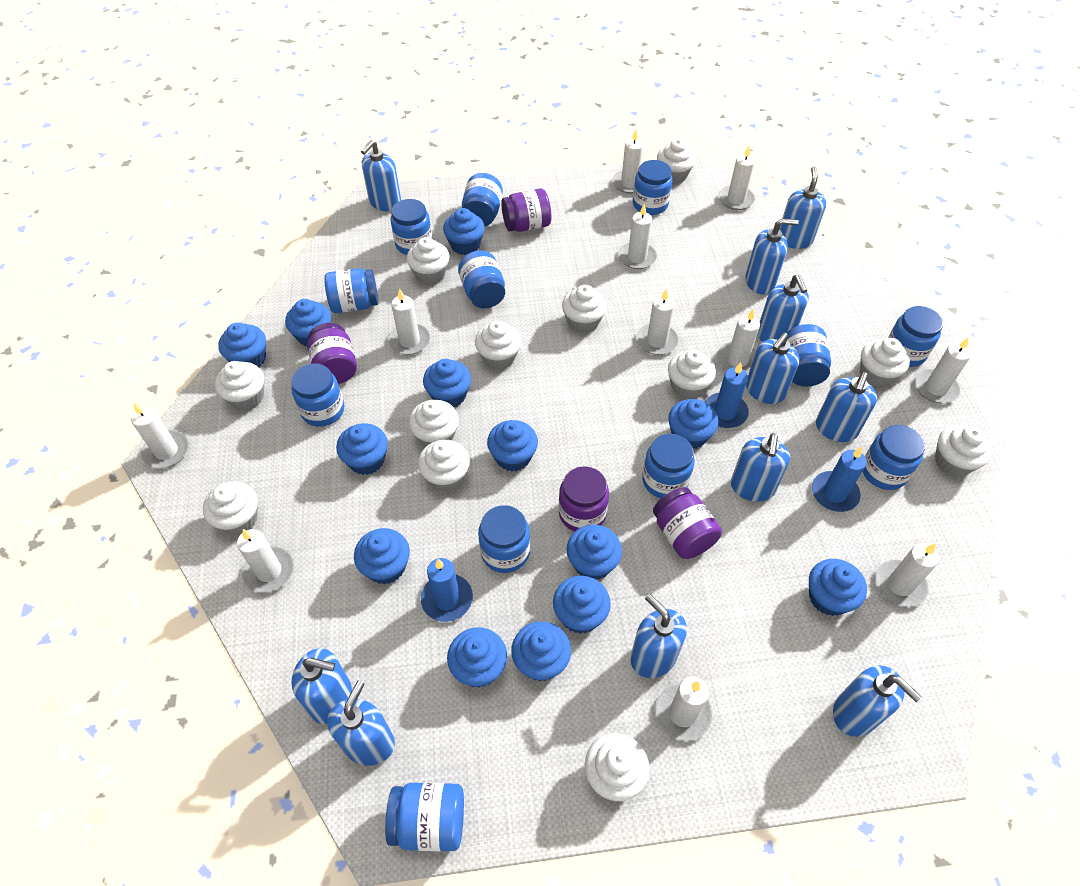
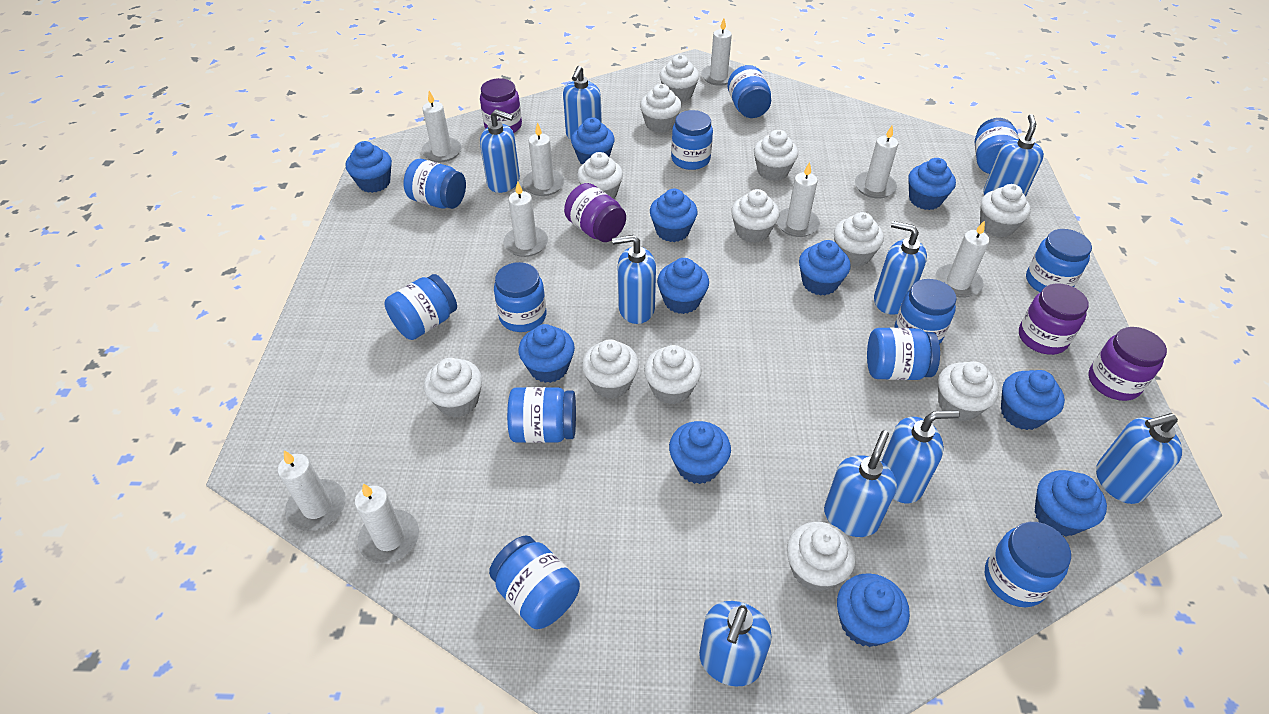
blue candle: [421,558,473,622] [705,362,749,428] [812,447,867,512] = 3 -> none = 0
blue cupcake: [218,322,266,367] [285,299,331,346] [336,423,388,475] [354,528,410,584] [423,359,471,407] [443,208,485,255] [447,627,507,688] [487,420,538,472] [511,621,571,681] [553,576,611,634] [567,525,622,580] [668,399,719,449] [809,559,867,616] = 13 -> [346,141,392,193] [518,324,575,383] [571,117,615,164] [650,188,697,242] [657,258,709,314] [669,421,731,484] [799,240,851,296] [837,573,910,647] [908,158,956,210] [1001,370,1065,430] [1035,470,1107,536] = 11
blue soap dispenser: [292,648,352,724] [327,681,395,766] [361,140,401,211] [631,594,687,678] [731,433,790,502] [745,218,799,294] [746,333,800,404] [757,275,809,342] [779,167,827,249] [816,372,877,442] [833,666,922,737] = 11 -> [480,109,520,193] [563,65,602,140] [612,235,656,324] [699,601,772,686] [824,430,897,537] [874,221,927,315] [881,410,960,503] [983,114,1044,196] [1096,413,1182,504] = 9
white candle: [131,403,189,468] [237,529,294,593] [388,288,430,355] [612,130,643,194] [618,204,657,269] [637,289,679,355] [655,676,712,741] [717,308,760,374] [718,145,755,210] [875,543,939,607] [915,337,971,403] = 11 -> [278,451,346,531] [355,483,419,564] [422,91,462,162] [503,182,548,257] [523,122,564,196] [701,18,735,86] [776,162,820,237] [855,126,898,199] [935,220,990,298] = 9

